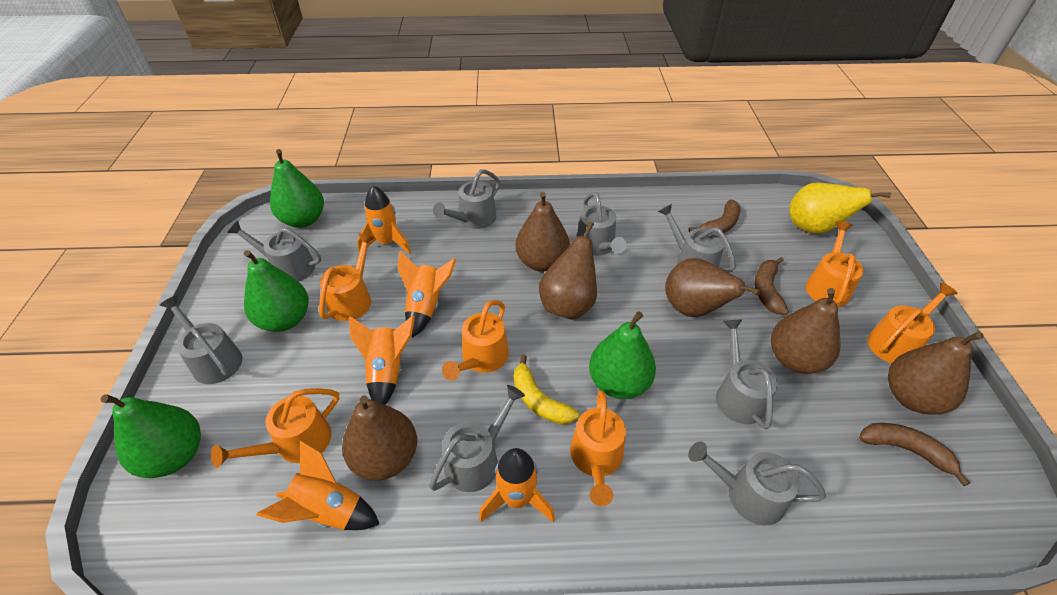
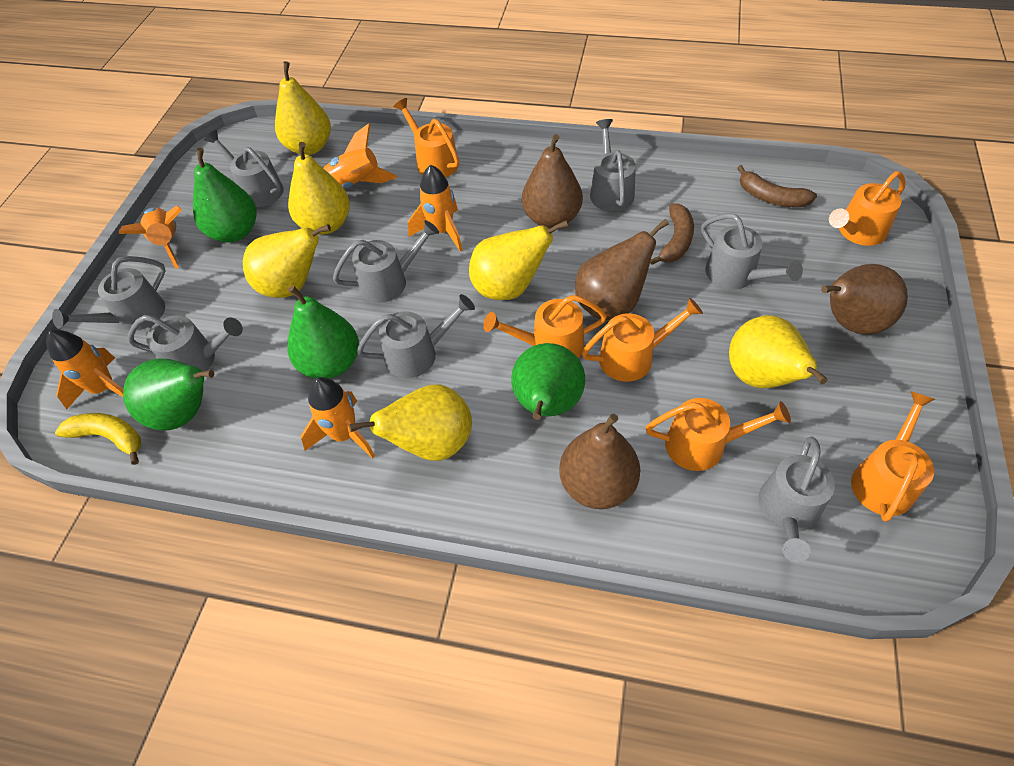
brown banana: [689,200,741,233] [755,257,789,315] [859,423,970,486] = 3 -> [650,204,694,265] [737,165,817,207] = 2
brown pear: [342,395,417,480] [515,192,570,272] [539,221,597,319] [665,258,761,317] [771,288,841,374] [888,331,984,415] = 6 -> [522,134,583,228] [559,414,640,509] [575,219,669,320] [821,264,908,335] = 4
yellow pear: [789,183,891,234] = 1 -> [243,224,331,298] [275,61,331,155] [288,142,350,235] [349,385,472,461] [469,220,568,300] [729,315,828,388] = 6

